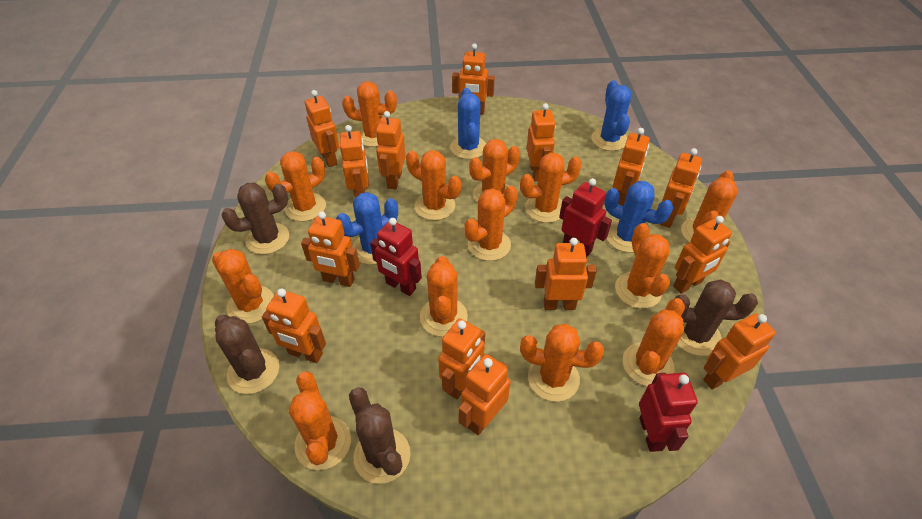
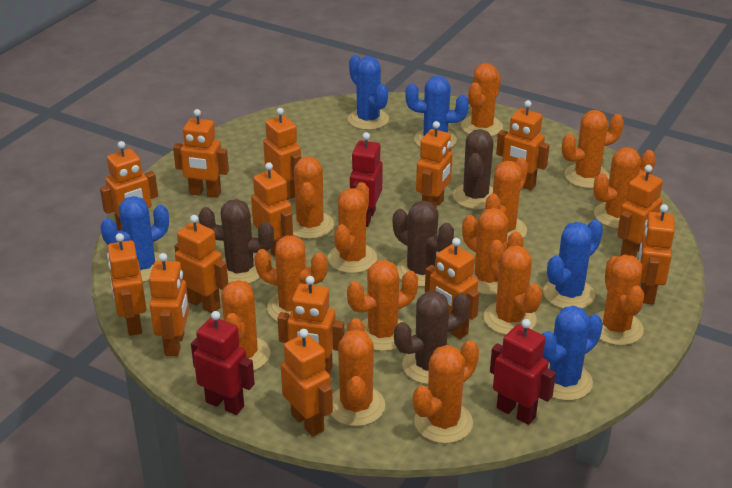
blue cactus: [336,192,398,265] [450,88,486,159] [591,80,631,151] [604,181,673,253] = 4 -> [100,196,169,282] [348,55,389,130] [405,76,469,148] [542,306,603,401] [543,220,603,309] = 5
orange cactus: [212,249,274,324] [265,151,326,222] [289,371,351,470] [342,81,397,147] [406,150,461,220] [420,256,468,337] [464,186,518,261] [469,139,520,203] [520,153,582,223] [520,324,604,402] [615,223,670,309] [623,298,685,386] [681,171,738,243] = 13 -> [221,280,270,371] [254,235,328,322] [292,156,334,239] [328,182,377,273] [331,318,385,427] [347,260,418,351] [413,340,479,444] [461,63,503,137] [462,208,524,295] [484,240,542,335] [485,157,528,241] [562,110,624,188] [593,147,656,229] [596,254,644,345] = 14

